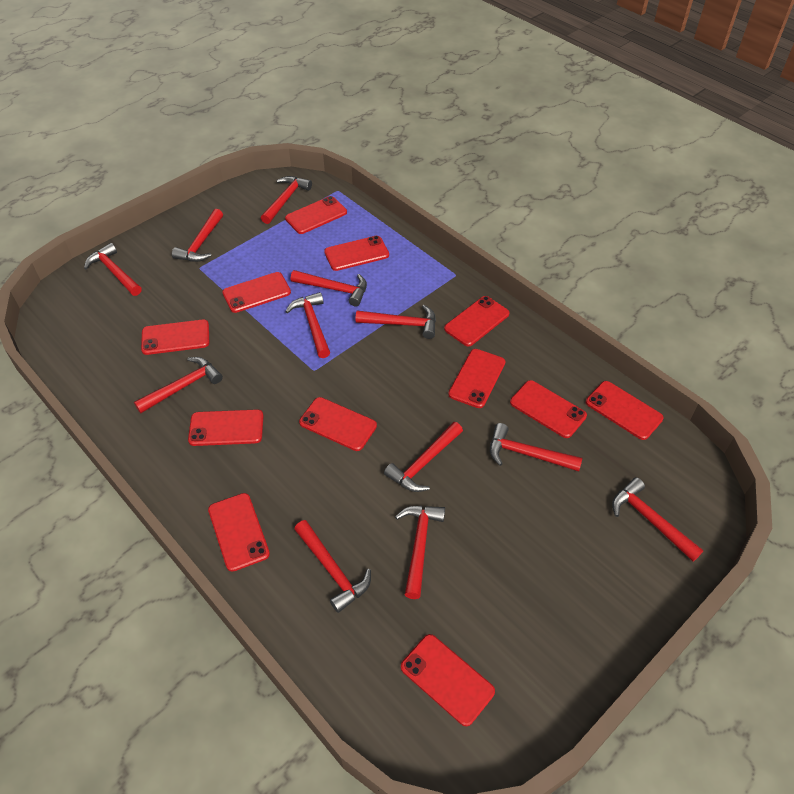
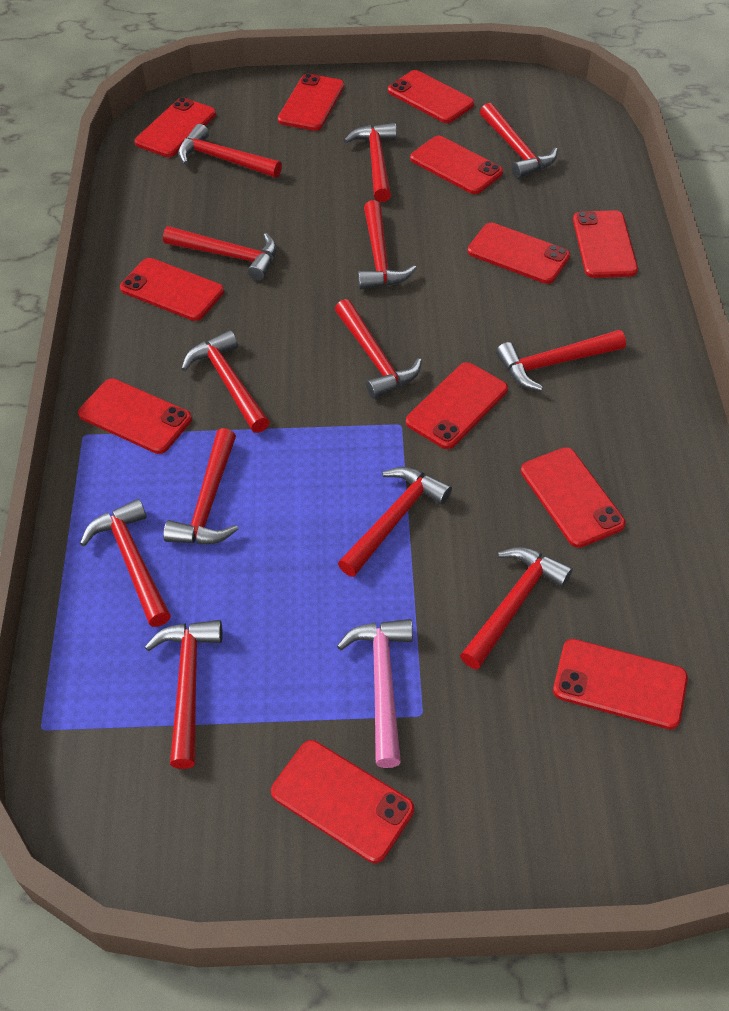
pink hammer: none = 0 -> [337,619,413,768] = 1
red hammer: [84,243,142,296] [134,357,223,413] [172,209,223,262] [261,176,312,224] [285,292,330,358] [291,270,367,306] [294,520,371,613] [355,305,436,339] [384,422,463,492] [395,506,445,599] [490,423,582,471] [612,477,704,562] = 12 -> [80,499,171,627] [145,620,223,769] [163,226,277,281] [163,428,238,544] [178,124,282,178] [181,330,270,433] [335,299,422,399] [338,467,452,577] [344,123,397,202] [358,200,417,289] [460,547,573,669] [480,103,558,179] [496,330,626,391] = 13

